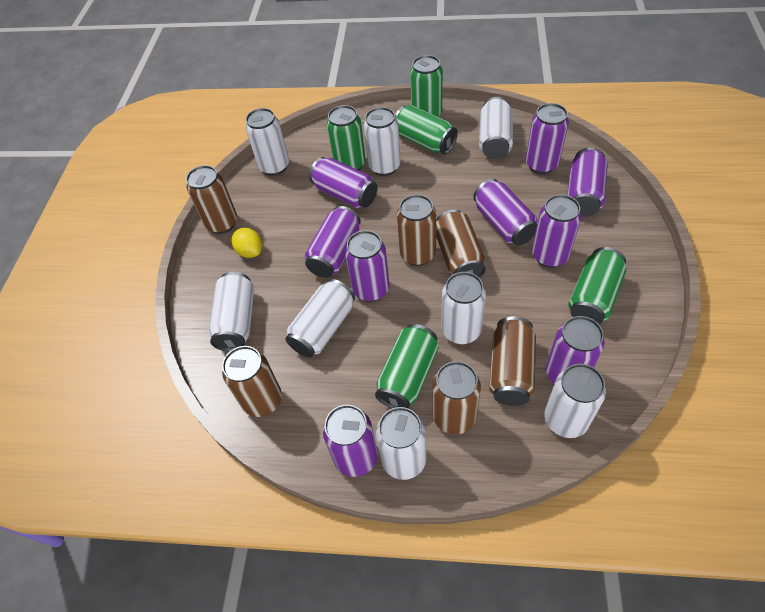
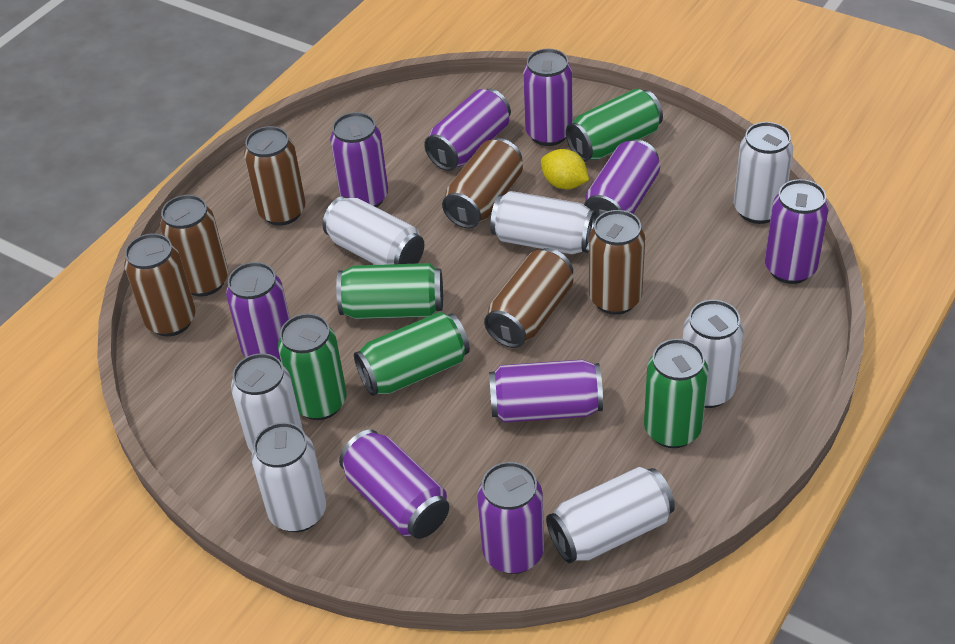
white can: [208,272,254,351] [246,108,289,176] [286,279,355,358] [363,107,401,176] [376,407,427,480] [441,272,486,344] [479,97,513,159] [545,364,606,438] = 8 -> [231,353,303,452] [251,422,326,532] [323,196,424,265] [490,191,596,254] [546,467,675,564] [682,300,744,408] [734,122,793,224] = 7

